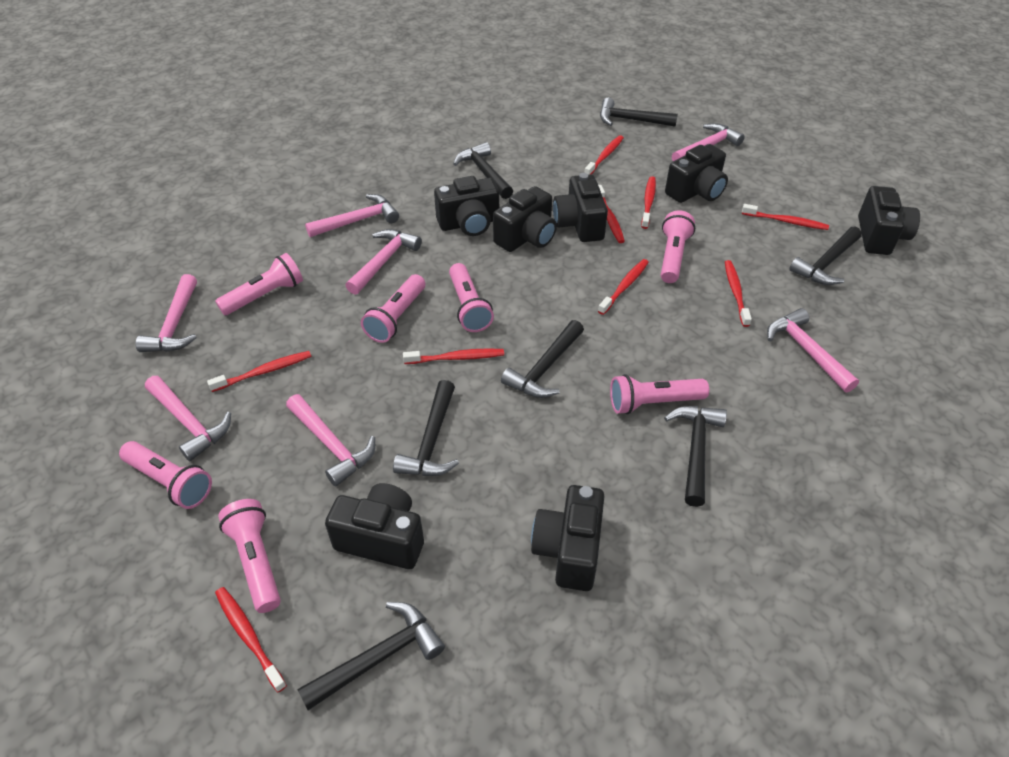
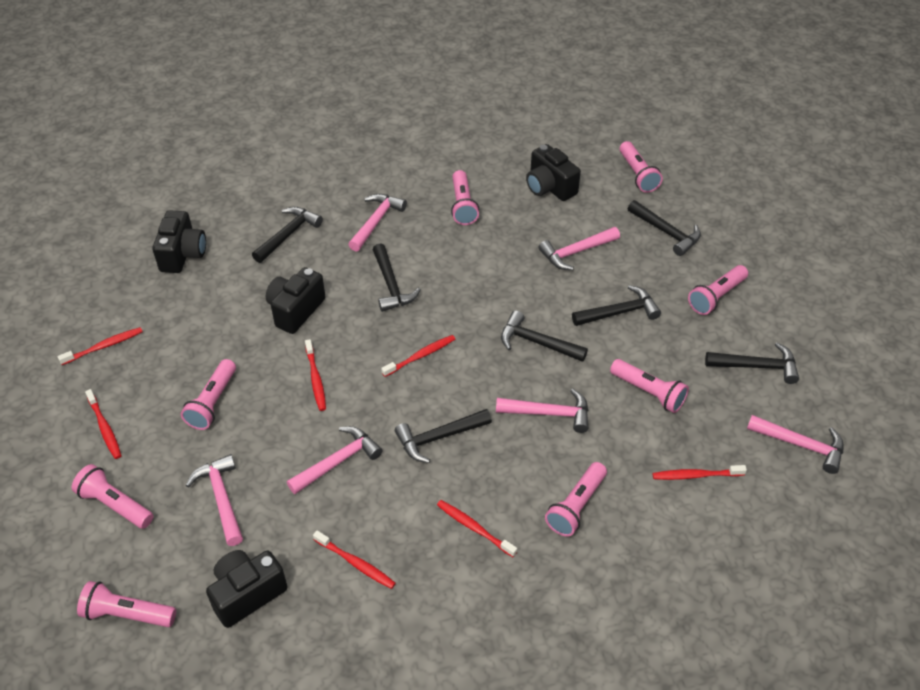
black camera: [325,483,424,569] [434,176,499,236] [493,186,557,252] [531,485,604,591] [553,173,608,242] [665,144,728,203] [858,186,920,255] = 7 -> [152,210,206,273] [206,550,288,628] [266,267,326,334] [526,144,581,201] = 4
pink flashlight: [119,441,212,509] [215,253,303,315] [218,499,281,613] [361,274,425,343] [449,263,494,332] [610,374,709,414] [661,210,695,283] = 7 -> [72,464,153,529] [77,581,176,627] [181,359,236,430] [451,170,479,225] [545,462,607,537] [610,359,689,413] [620,141,663,193] [688,265,748,315] = 8
pink hammer: [135,274,197,352] [145,376,231,461] [286,394,375,486] [305,194,399,237] [345,229,422,295] [672,123,745,161] [767,308,859,392] = 7 -> [186,454,243,546] [287,426,383,494] [348,194,407,252] [496,388,589,433] [539,227,620,270] [747,415,844,474] = 6
red toothbrush: [207,351,311,392] [215,587,287,692] [403,348,504,364] [585,135,624,175] [598,185,625,243] [598,259,649,315] [641,176,656,229] [725,260,752,327] [742,204,829,230] = 9 -> [57,327,143,365] [85,389,121,459] [305,339,326,411] [313,530,396,589] [381,335,455,377] [437,500,517,557] [652,465,747,480] = 7

